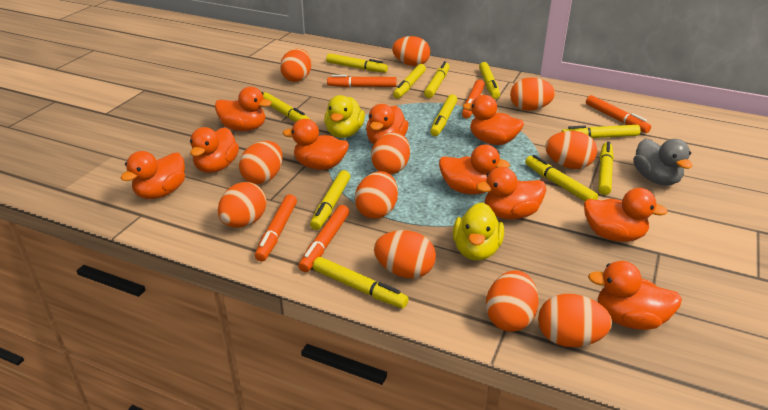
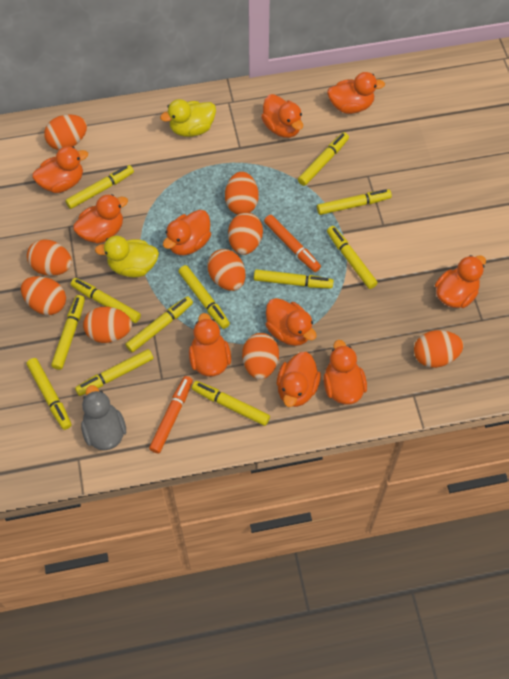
orange egg: [218,182,267,228] [239,141,283,184] [280,49,312,82] [355,171,398,219] [371,132,410,175] [374,230,436,278] [392,36,430,66] [486,270,539,332] [510,78,555,111] [538,294,612,347] [545,131,597,169] = 11 -> [21,276,66,315] [27,239,72,276] [44,114,87,150] [83,307,132,343] [207,249,246,291] [225,172,259,214] [228,212,263,255] [242,333,279,379] [414,330,464,368] = 9
orange marker: [255,194,297,262] [298,205,349,272] [327,75,396,87] [462,79,485,118] [586,95,651,133] = 5 -> [149,376,193,454] [264,215,321,272] = 2
yellow marker: [263,92,310,122] [310,170,350,230] [313,257,408,308] [326,53,388,73] [393,64,426,99] [424,61,450,98] [430,94,457,136] [479,62,500,99] [525,155,598,201] [561,125,641,138] [598,142,614,195] = 11 -> [27,358,72,430] [51,295,85,370] [65,165,134,209] [71,278,141,323] [75,349,154,396] [125,296,193,352] [178,265,230,329] [192,381,270,426] [254,269,334,289] [298,132,349,186] [317,189,392,215] [327,226,378,289] = 12

